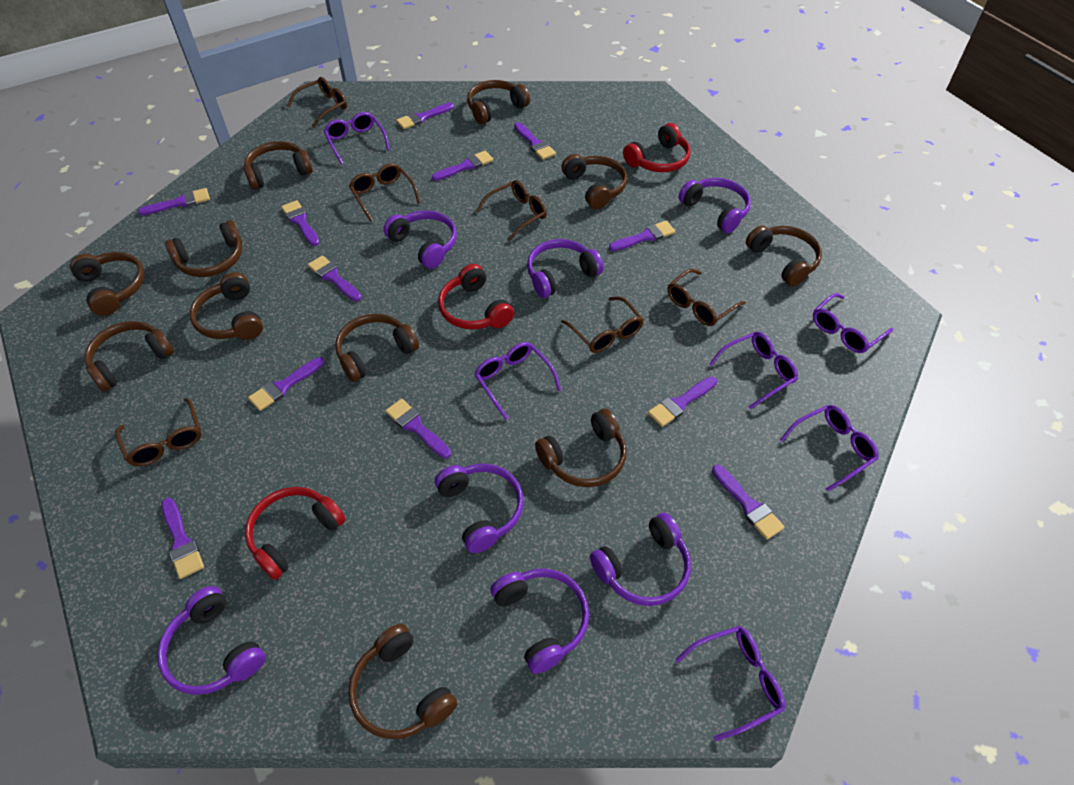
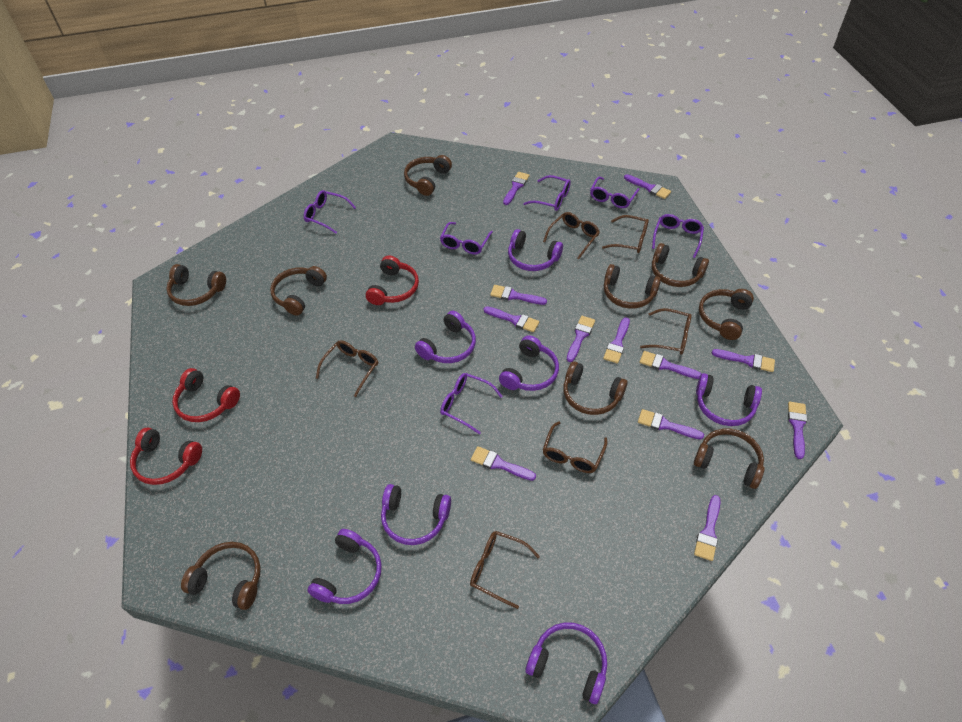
brown headphones: [70,252,145,316] [85,321,174,391] [165,220,242,277] [190,272,263,340] [244,141,313,190] [335,314,419,382] [348,624,457,739] [467,80,530,124] [535,409,627,487] [561,154,627,209] [746,226,822,287] = 11 -> [166,264,226,306] [181,542,261,610] [270,266,327,316] [404,155,452,196] [563,361,628,415] [604,264,661,309] [652,243,709,287] [694,428,765,489] [699,289,754,340] = 9

